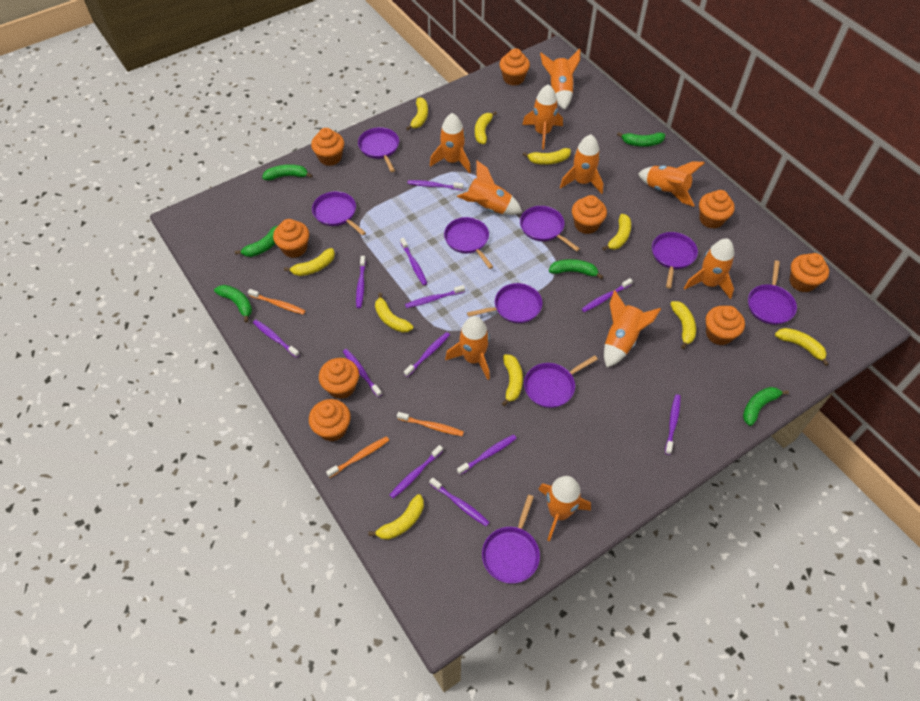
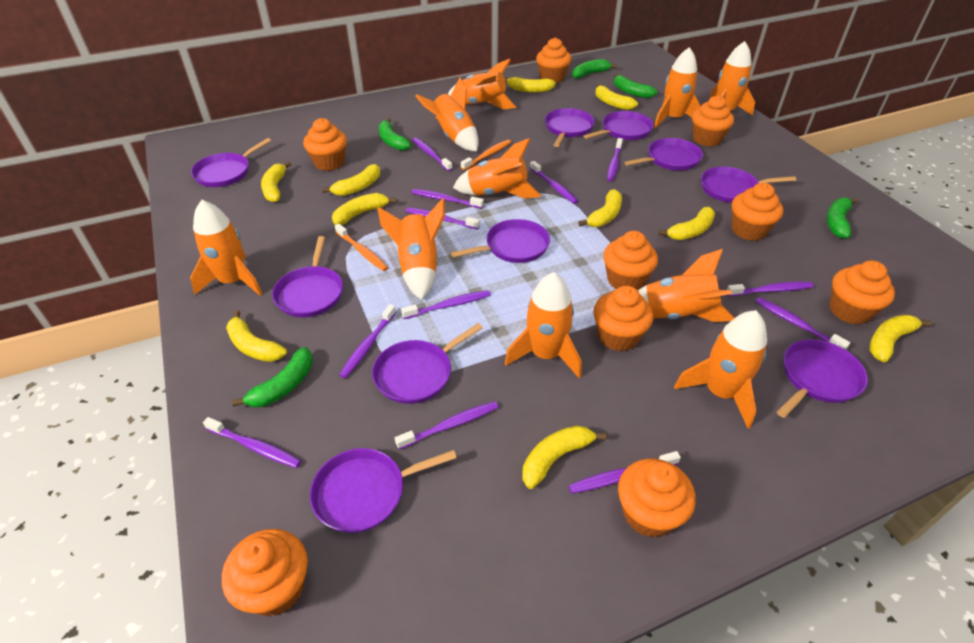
green banana: [214,285,252,323] [235,226,277,257] [262,164,313,181] [549,259,603,279] [617,132,665,147] [743,387,789,426] = 6 -> [232,347,313,407] [379,118,411,151] [572,59,617,79] [614,74,657,98] [827,198,858,238] = 5
orange toothbrush: [248,289,305,315] [326,436,389,478] [397,412,464,436] = 3 -> [335,224,388,271] [461,140,511,170] = 2
purple pan: [312,191,366,236] [358,127,399,172] [444,217,493,269] [467,283,542,323] [482,495,540,584] [520,206,580,252] [524,355,598,408] [652,232,698,288] [748,261,797,325] = 9 -> [191,138,271,187] [272,236,343,317] [310,448,457,533] [372,323,483,404] [451,219,550,263] [545,108,595,147] [584,111,654,140] [624,138,703,171] [701,167,796,203] [777,339,868,418] = 10

